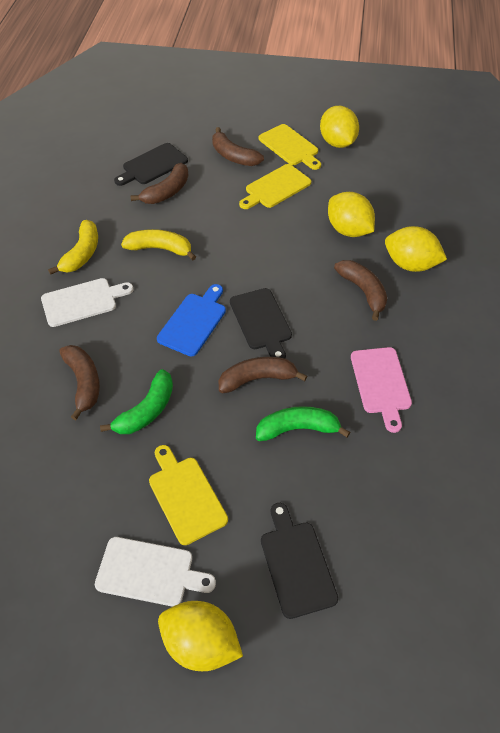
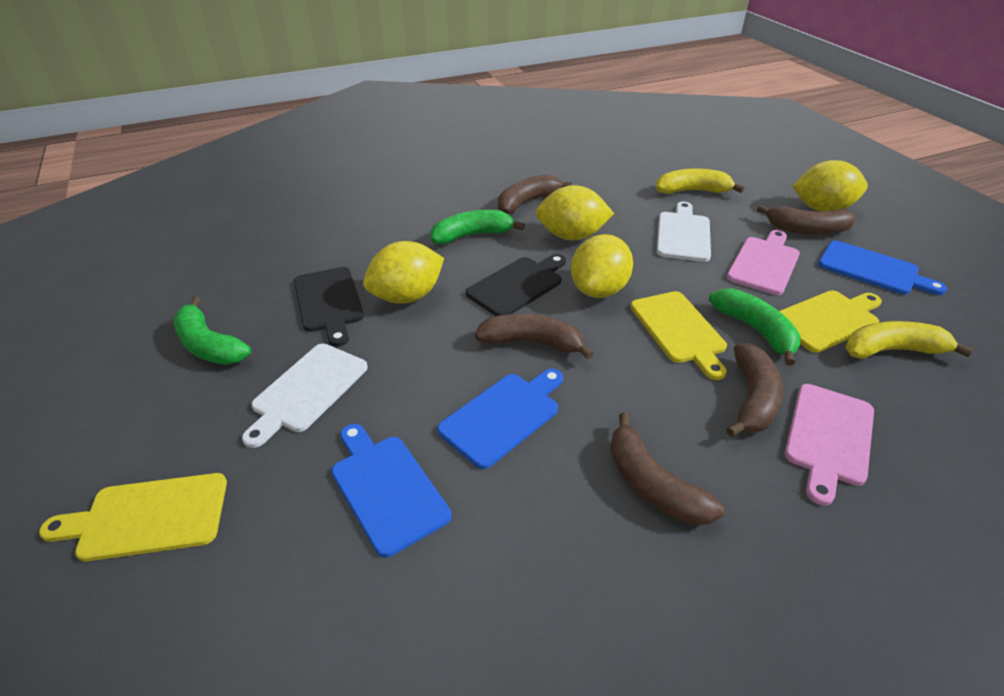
black cutting board: [114,143,188,186] [230,288,292,358] [261,503,338,619] = 3 -> [294,267,364,347] [466,254,566,316] = 2
blue cutting board: [157,284,226,356] = 1 -> [331,424,451,558] [437,369,563,469] [818,241,947,295] = 3
green banana: [100,369,173,434] [256,406,350,441] = 2 -> [174,297,251,365] [430,210,525,244] [709,288,801,366] = 3
pink cutting board: [351,347,412,433] = 1 -> [727,230,800,295] [785,384,874,505] = 2

